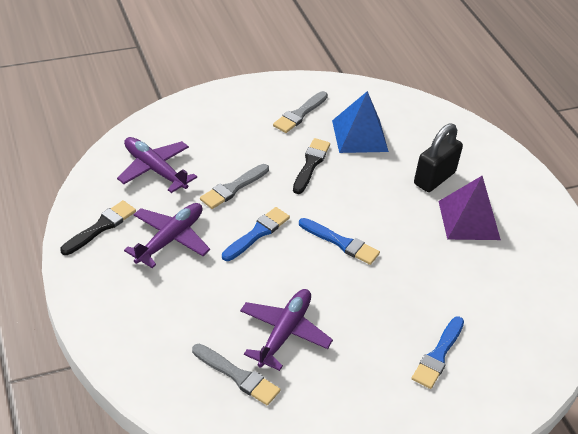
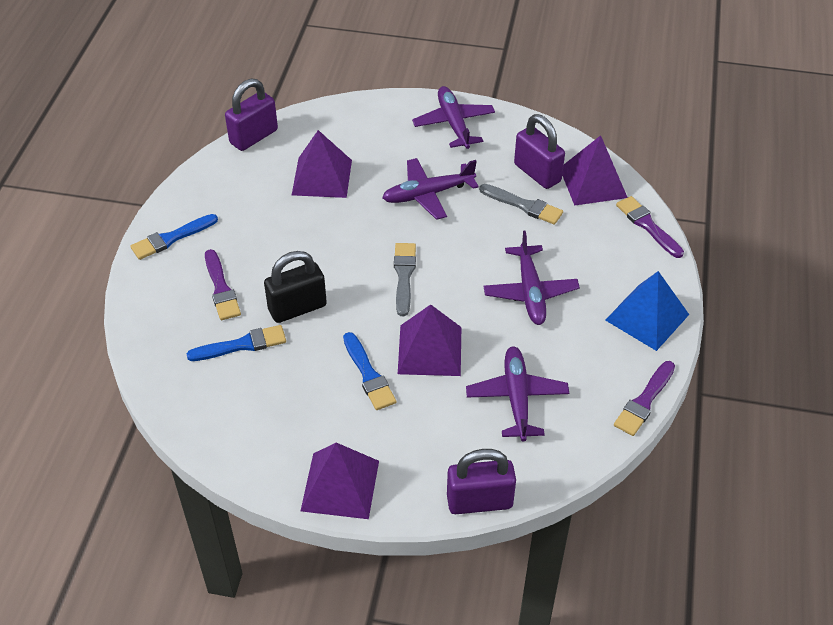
black brush: [60,200,136,255] [293,138,330,194] = 2 -> none = 0
grey brush: [192,344,280,405] [200,164,269,209] [273,91,328,133] = 3 -> [394,243,416,316] [479,184,563,225] = 2
purple brush: none = 0 -> [205,249,241,320] [614,361,675,436] [616,196,684,258] = 3
purple padlock: none = 0 -> [225,79,278,151] [447,449,516,514] [514,114,565,189] = 3
purple plane: [117,137,197,193] [124,203,210,268] [240,289,333,371] = 3 -> [382,158,479,220] [412,86,495,149] [466,346,569,441] [483,230,580,325] = 4
purple pyramid: [438,176,501,240] = 1 -> [292,130,352,198] [301,443,379,519] [398,304,461,376] [562,135,628,206] = 4

